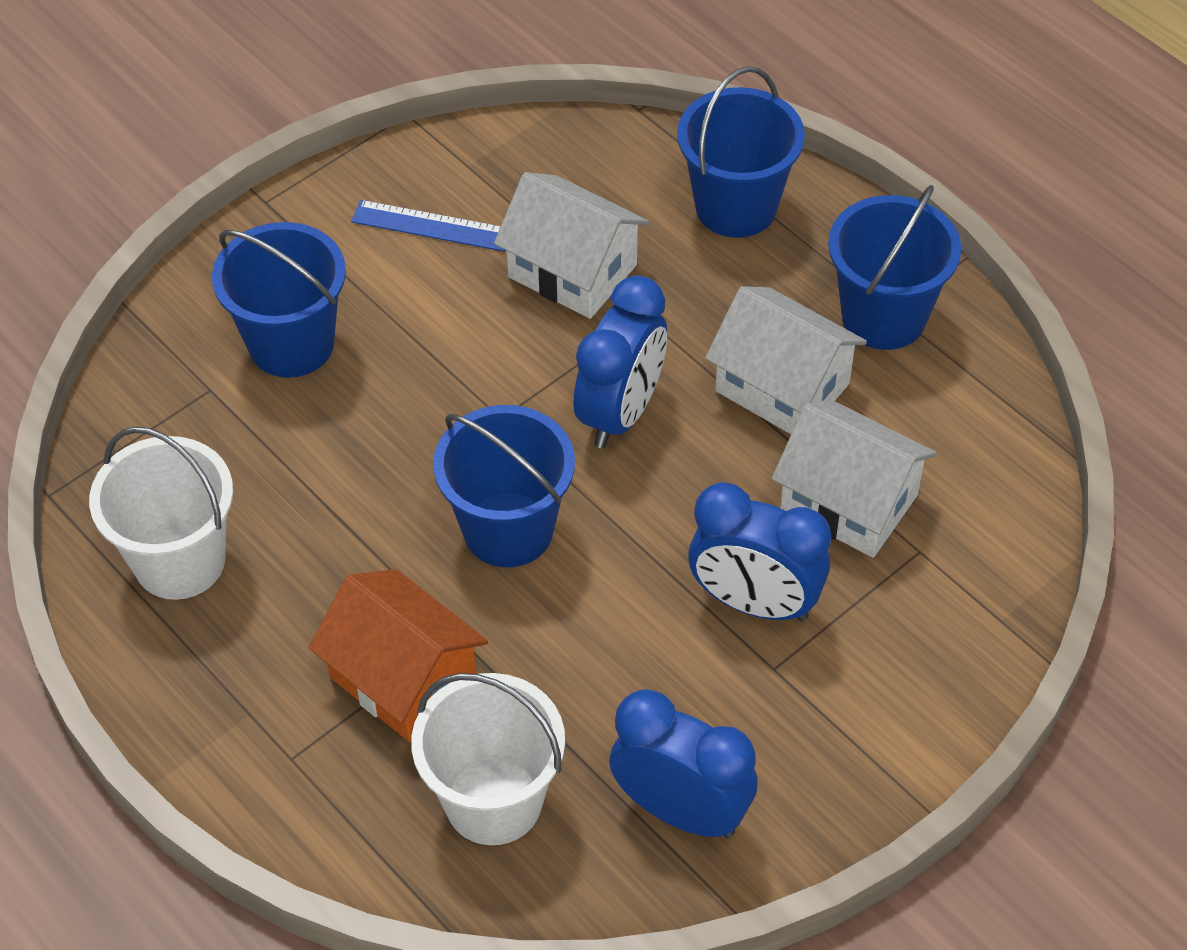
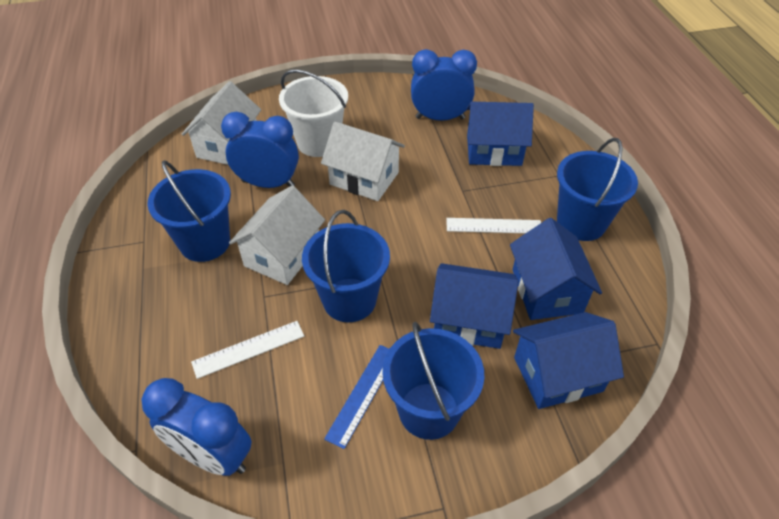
blue house: none = 0 -> [430,263,518,349] [466,102,534,166] [510,218,602,320] [513,312,624,409] = 4
orange house: [309,569,488,742] = 1 -> none = 0
white bucket: [89,426,233,600] [411,673,565,845] = 2 -> [279,69,348,157] = 1
white ruler: none = 0 -> [191,321,304,379] [446,218,541,233] = 2

